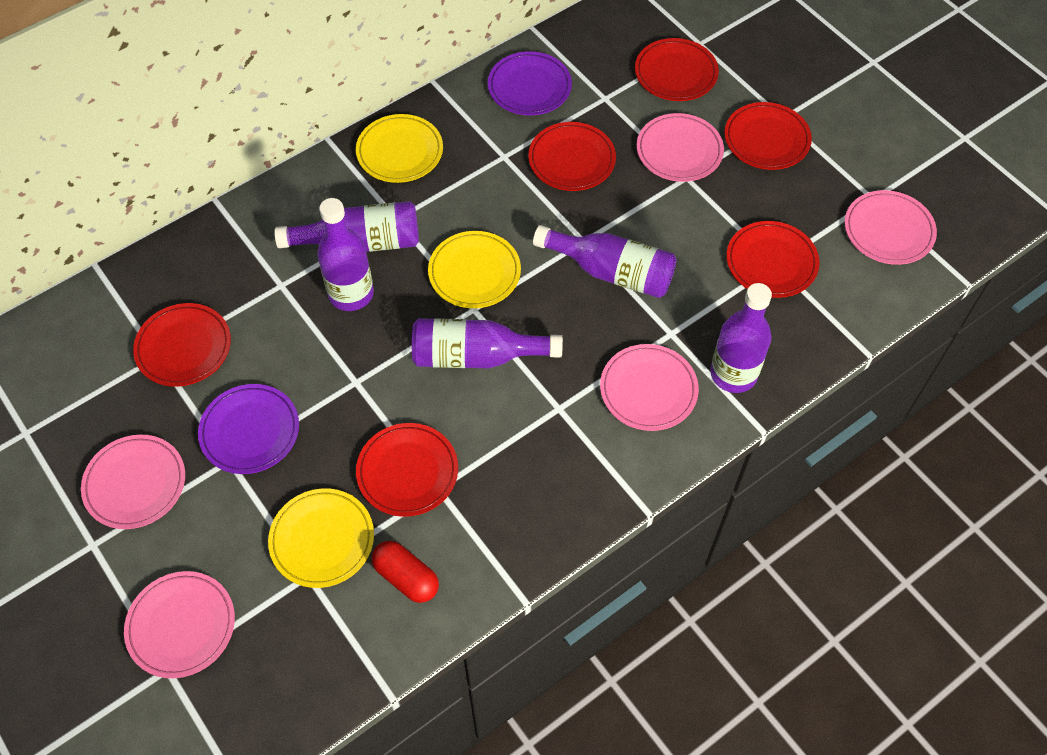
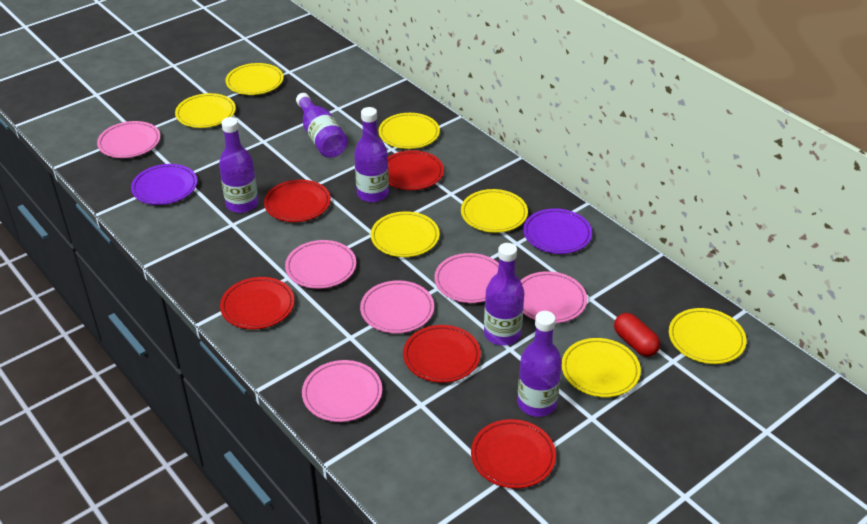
pink plate: [81,435,185,529] [124,571,235,678] [600,344,699,431] [637,113,724,182] [845,190,937,265] = 5 -> [97,121,160,158] [285,240,356,289] [302,360,382,422] [360,280,434,333] [434,253,499,303] [520,271,587,323] = 6
red plate: [133,303,231,386] [356,423,458,517] [528,122,616,191] [635,38,719,101] [724,102,812,170] [726,221,820,298] = 6 -> [220,277,295,329] [264,180,331,222] [388,150,444,190] [403,325,481,383] [471,419,556,488] = 5
yellow plate: [268,488,374,588] [356,114,443,183] [428,231,521,308] = 3 -> [175,93,236,128] [226,63,284,95] [371,211,439,257] [379,113,440,149] [461,189,528,233] [562,338,641,397] [669,308,746,364] = 7

